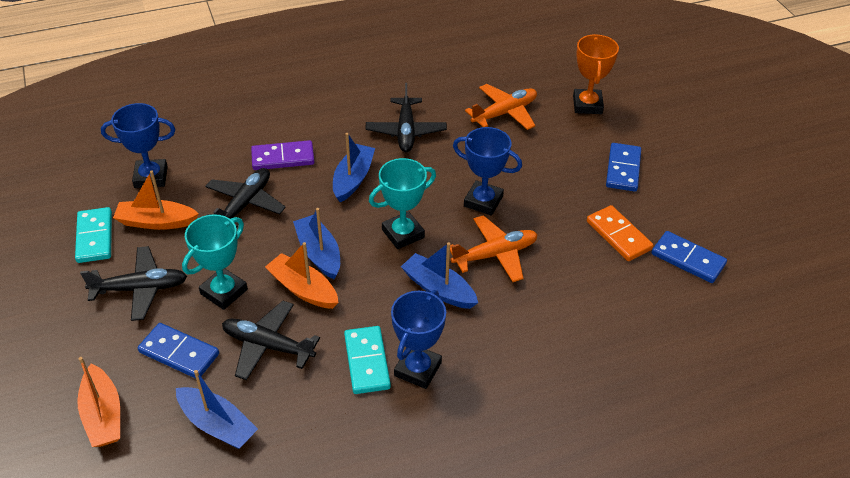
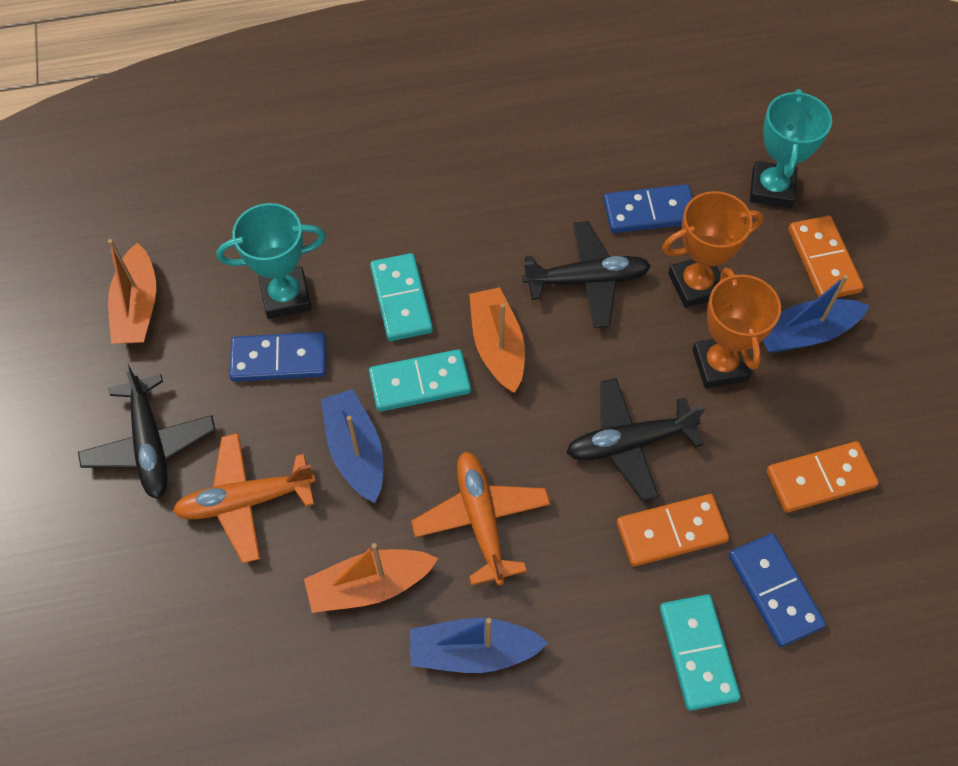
black plane: [80,246,187,321] [205,168,286,228] [222,301,320,380] [365,83,447,152] = 4 -> [78,363,216,499] [523,221,651,328] [566,378,705,502] = 3
blue boat: [176,370,258,449] [293,208,340,279] [333,133,375,202] [401,242,478,309] = 4 -> [321,389,383,503] [410,618,548,673] [763,275,870,353] = 3
blue trophy: [101,103,175,188] [391,290,446,389] [453,127,522,216] = 3 -> none = 0
orange domino: [587,205,654,261] = 1 -> [617,494,729,567] [767,441,879,513] [788,216,864,298] = 3
orange trophy: [573,34,619,114] = 1 -> [662,191,764,308] [693,268,781,388] = 2
purple domino: [251,140,315,170] = 1 -> none = 0
turquoise domino: [75,207,112,263] [344,326,391,394] = 2 -> [369,349,471,412] [370,253,433,341] [660,594,740,711] = 3

